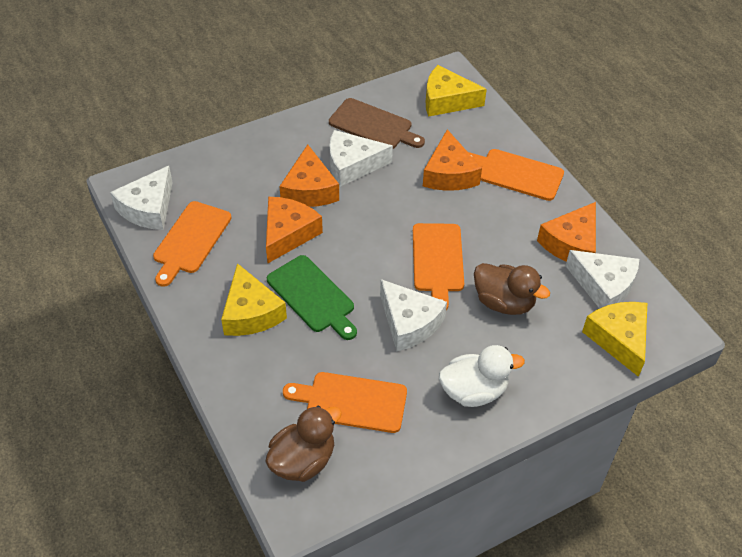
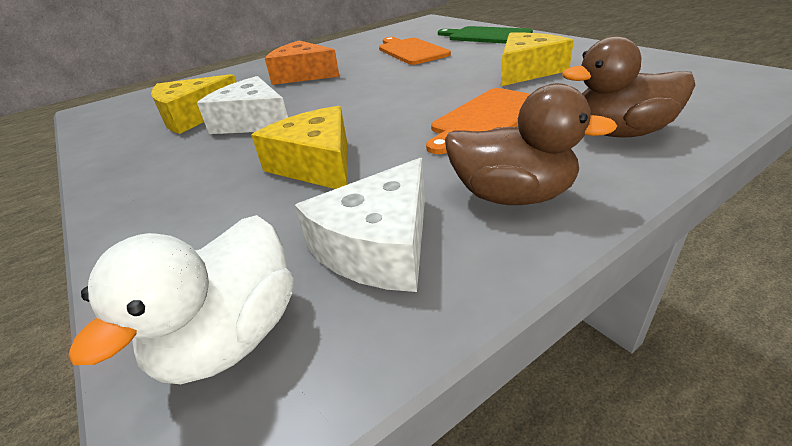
brown cutting board: [329,98,425,149] = 1 -> none = 0
orange cheese: [266,197,323,263] [279,145,339,207] [423,129,482,191] [537,202,596,262] = 4 -> [265,40,340,85] = 1
orange cutting board: [153,201,232,287] [283,372,407,433] [413,223,464,310] [468,149,564,201] = 4 -> [379,37,451,65] [426,88,530,154] = 2
white cheese: [110,166,173,230] [329,130,393,187] [380,279,447,351] [566,250,639,309] = 4 -> [197,76,288,134] [295,158,425,292] = 2

